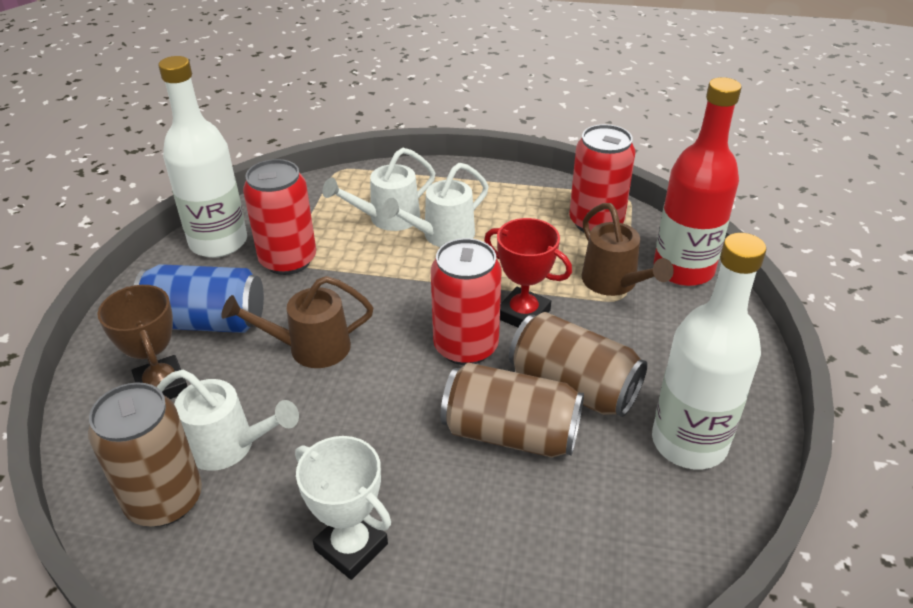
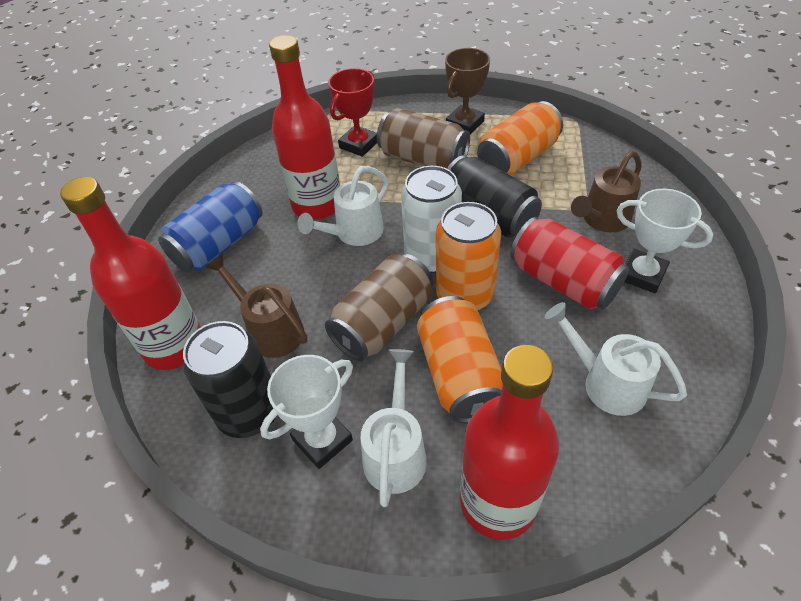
black can: none = 0 -> [183,321,276,438] [447,155,542,238] = 2
brown can: [88,382,202,527] [441,363,584,458] [509,312,648,417] = 3 -> [325,254,433,361] [377,108,470,168] = 2
orange can: none = 0 -> [417,296,503,423] [436,202,501,310] [477,101,563,175] = 3
red bottle: [654,77,742,286] = 1 -> [60,177,201,370] [269,35,340,220] [460,345,559,540] = 3
red can: [243,159,316,275] [431,238,501,365] [569,124,635,232] = 3 -> [510,217,629,309] = 1
white bottle: [158,56,247,258] [652,233,766,470] = 2 -> none = 0
white can: none = 0 -> [401,166,462,273] = 1
white trophy: [295,436,391,580] = 1 -> [260,355,353,469] [616,188,713,293] = 2

